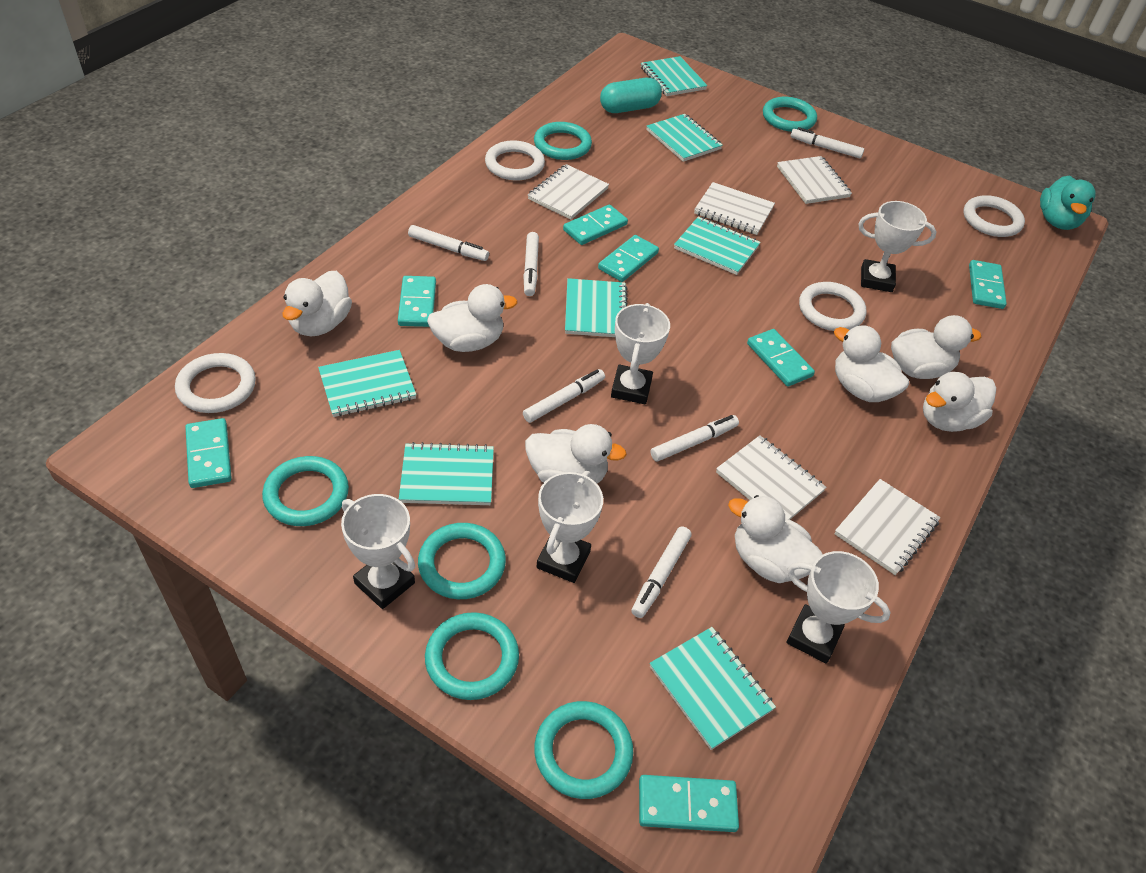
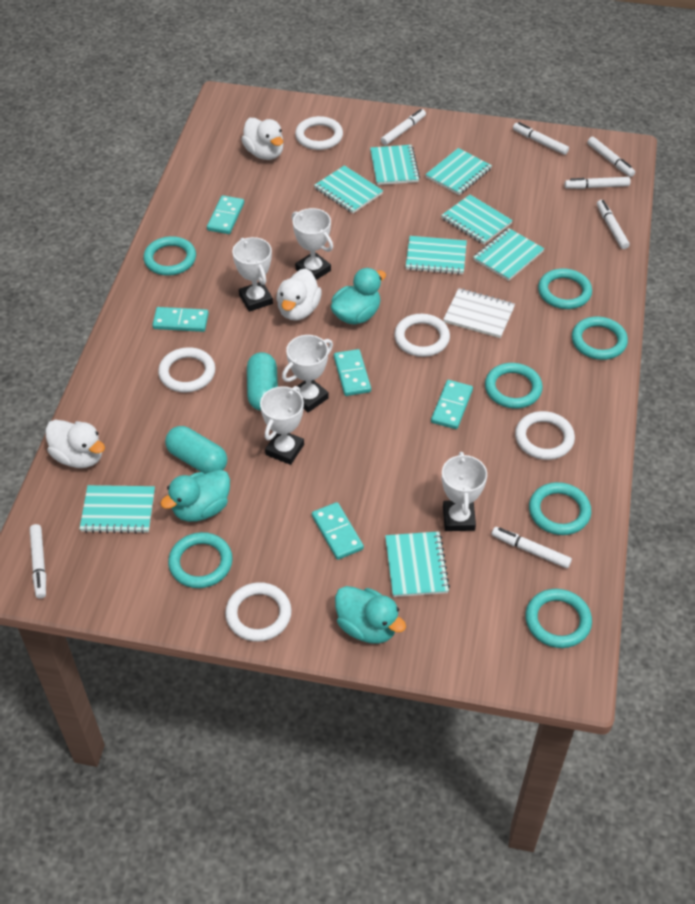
turquoise capsule: [600,78,662,113] = 1 -> [165,426,227,474] [247,352,278,411] = 2
turquoise domino: [185,418,232,488] [398,276,436,327] [563,205,628,245] [598,235,659,282] [639,775,739,832] [747,329,815,386] [969,260,1007,309] = 7 -> [152,307,209,332] [207,195,244,234] [312,502,364,560] [334,349,371,396] [431,380,473,429] = 5
turquoise duck: [1040,176,1096,230] = 1 -> [160,469,230,522] [331,268,386,325] [335,586,406,644] = 3
turquoise notebook: [318,350,416,417] [399,442,494,505] [565,278,628,337] [641,56,707,96] [646,114,723,162] [649,627,776,750] [674,216,761,275] = 7 -> [79,485,155,534] [314,165,383,213] [370,145,420,185] [385,531,450,597] [405,236,467,275] [425,148,492,195] [441,195,513,245] [473,228,544,281] = 8
turquoise ring: [262,456,349,526] [418,523,506,599] [425,612,519,700] [534,122,592,160] [534,701,633,799] [763,97,817,132] = 6 -> [143,236,196,276] [168,532,233,588] [485,363,543,409] [525,589,592,648] [529,482,591,535] [538,268,592,309] [572,316,628,360] = 7
white duck: [282,271,352,336] [427,284,517,352] [525,424,627,483] [728,495,823,583] [834,325,909,402] [891,315,981,379] [923,372,996,432] = 7 -> [45,420,105,468] [241,118,283,160] [276,268,322,320] = 3
white marker: [408,225,489,261] [523,232,539,296] [523,369,605,423] [632,526,692,618] [651,415,739,462] [790,127,864,158] = 6 -> [30,524,46,598] [381,109,426,145] [492,527,572,569] [513,122,569,155] [564,177,631,189] [587,137,635,177] [597,200,630,249] = 7
white notebook: [528,164,609,220] [694,182,775,235] [716,435,826,520] [777,156,852,204] [835,479,941,575] = 5 -> [443,288,515,338] = 1
white ring: [175,353,256,413] [485,141,545,181] [799,282,866,331] [963,195,1025,237] = 4 -> [158,347,215,392] [225,582,292,642] [295,116,343,150] [394,314,450,357] [515,411,575,460] = 5

